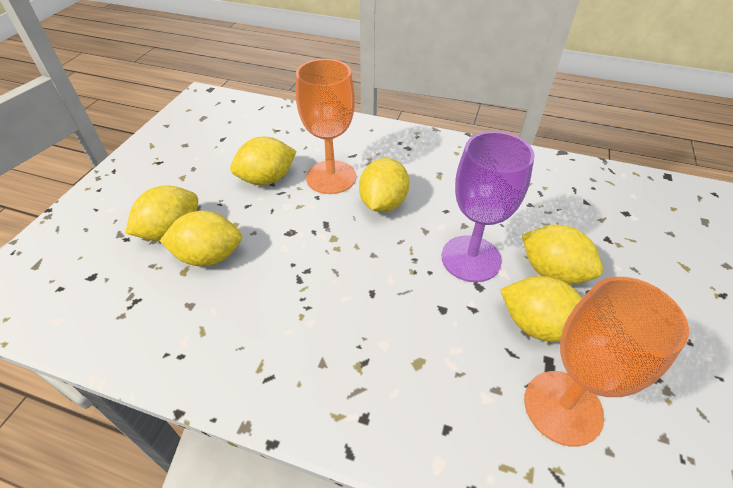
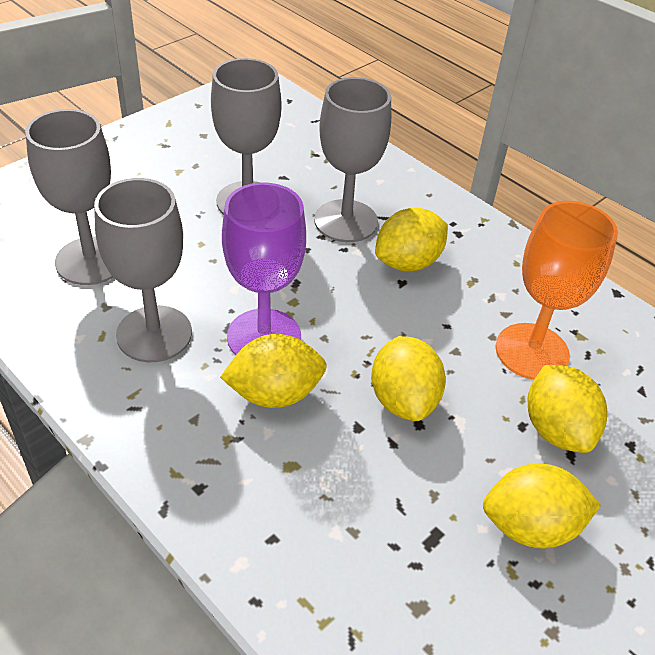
grey goblet: none = 0 -> [26,109,113,285] [94,178,192,362] [211,58,281,215] [314,77,391,242] = 4
orange goblet: [296,59,356,194] [524,277,689,447] = 2 -> [496,201,618,380] = 1
yellow lemon: [125,186,198,241] [160,211,242,267] [230,137,297,185] [359,158,409,212] [500,276,582,342] [522,225,603,285] = 6 -> [220,334,327,408] [371,336,446,421] [375,208,448,271] [483,464,601,549] [527,365,607,453] = 5

